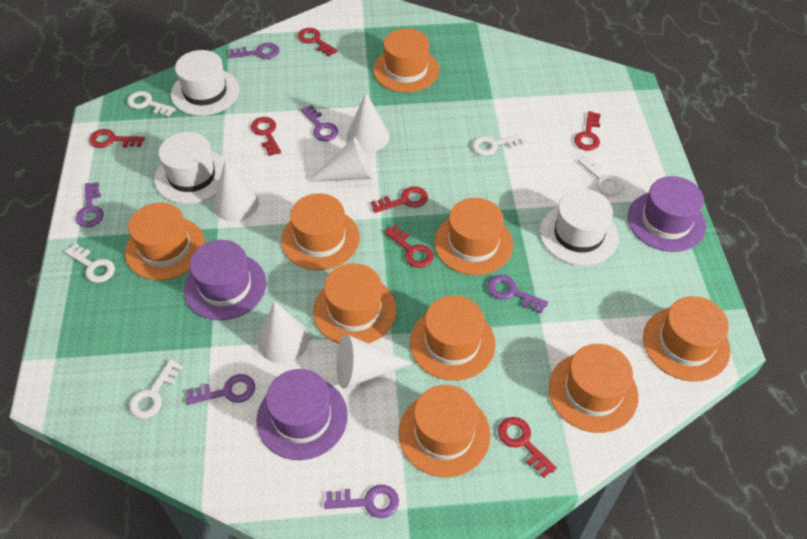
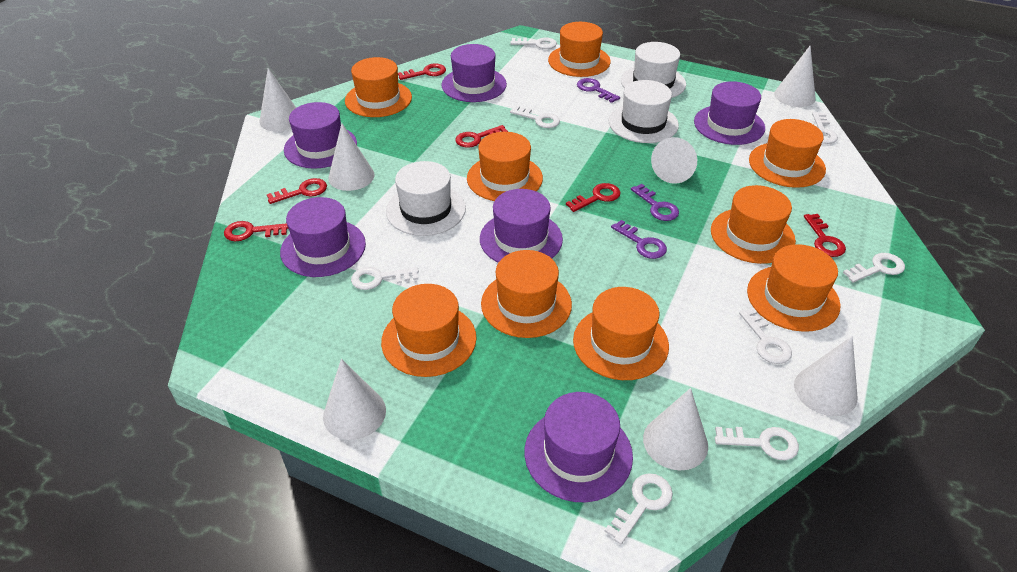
purple hat: [184,240,266,321] [256,369,348,460] [628,176,706,252] = 3 -> [280,197,366,277] [284,102,357,168] [441,44,507,102] [480,189,563,263] [524,392,633,502] [694,81,765,145] = 6
purple key: [76,182,104,227] [186,374,255,405] [229,43,279,59] [301,105,338,141] [324,485,399,518] [487,275,548,314] = 6 -> [577,78,620,103] [611,220,667,259] [631,184,679,221] = 3
red key: [89,129,145,148] [251,117,281,156] [298,28,338,57] [371,186,428,213] [384,225,434,268] [498,417,557,478] [574,111,601,151] = 7 -> [224,221,288,241] [267,178,327,204] [398,63,446,80] [455,125,508,148] [566,183,621,212] [804,214,846,257] = 6
white cone: [213,160,259,221] [257,301,309,363] [307,137,373,182] [337,334,413,389] [347,93,389,152] = 5 -> [259,68,296,131] [323,359,386,440] [328,123,374,191] [643,388,708,470] [651,137,697,184] [774,45,816,107] [794,336,858,416] = 7
white key: [64,243,115,283] [127,91,176,117] [129,360,183,419] [472,134,526,156] [578,155,624,196] = 5 -> [351,267,419,290] [510,37,557,49] [510,106,560,128] [605,473,673,544] [715,427,799,460] [739,309,792,364] [812,112,838,144] [843,253,905,283] = 8

